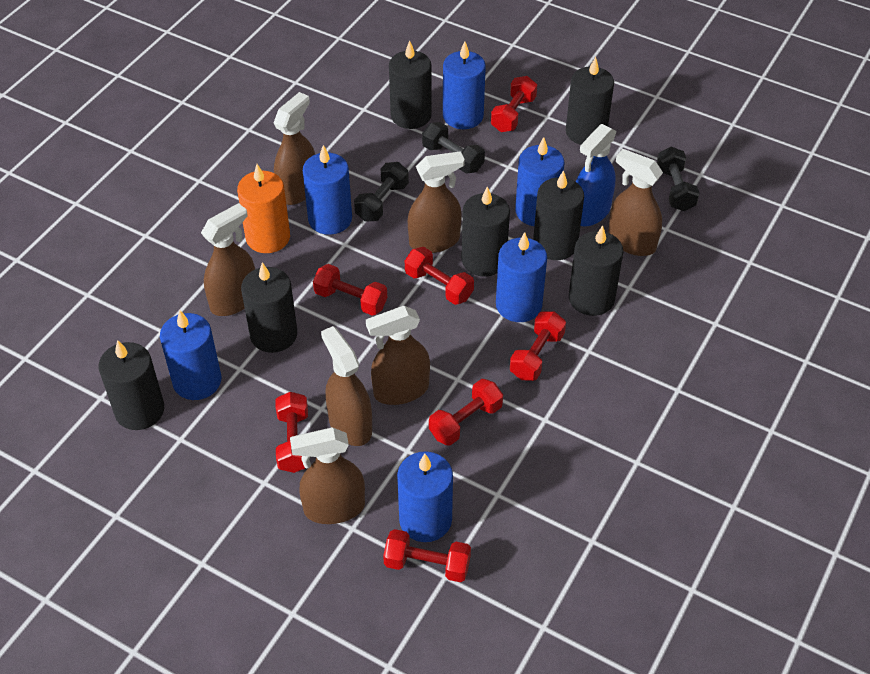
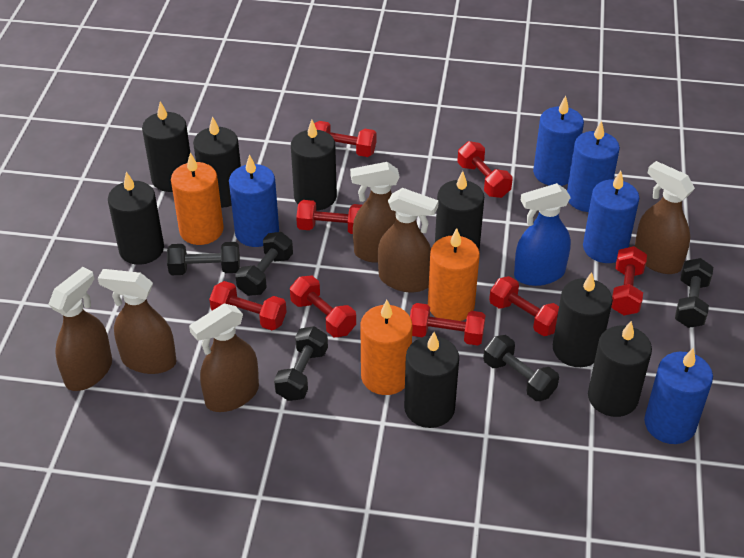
black candle: [99,340,164,430] [241,262,297,353] [389,40,432,129] [461,186,510,277] [533,170,584,260] [566,57,614,145] [569,225,623,316] = 7 -> [108,172,164,265] [142,102,190,192] [193,116,241,208] [291,120,337,211] [404,332,459,428] [435,171,484,249] [553,272,613,367] [588,321,652,417] = 8
black dumbbell: [354,162,409,222] [422,122,485,174] [657,147,699,211] = 3 -> [167,242,240,275] [235,232,293,296] [274,326,328,401] [483,335,559,401] [675,258,713,328] = 5
blue candle: [160,310,221,400] [303,145,352,235] [397,451,453,542] [443,41,486,129] [496,232,547,322] [515,137,564,226] = 6 -> [229,154,279,247] [533,96,584,186] [567,121,620,212] [583,171,639,263] [644,348,713,444] = 5
brown spray bottle: [201,203,255,316] [274,92,315,205] [290,427,365,524] [321,326,372,446] [366,306,430,405] [408,151,465,253] [608,149,663,256] = 7 -> [48,267,112,391] [98,269,177,374] [189,303,259,412] [350,162,400,263] [378,188,439,292] [635,161,695,274] = 6
orange candle: [237,164,290,253] = 1 -> [171,153,224,245] [360,300,413,395] [428,228,480,321] = 3
red dumbbell: [276,392,308,473] [313,264,387,316] [383,529,471,582] [405,247,474,305] [429,379,503,446] [491,76,537,132] [510,311,566,381] = 7 -> [209,281,287,330] [290,276,356,337] [296,200,362,234] [314,121,376,157] [410,303,486,346] [457,141,513,198] [489,276,559,336] [611,246,647,315] = 8

